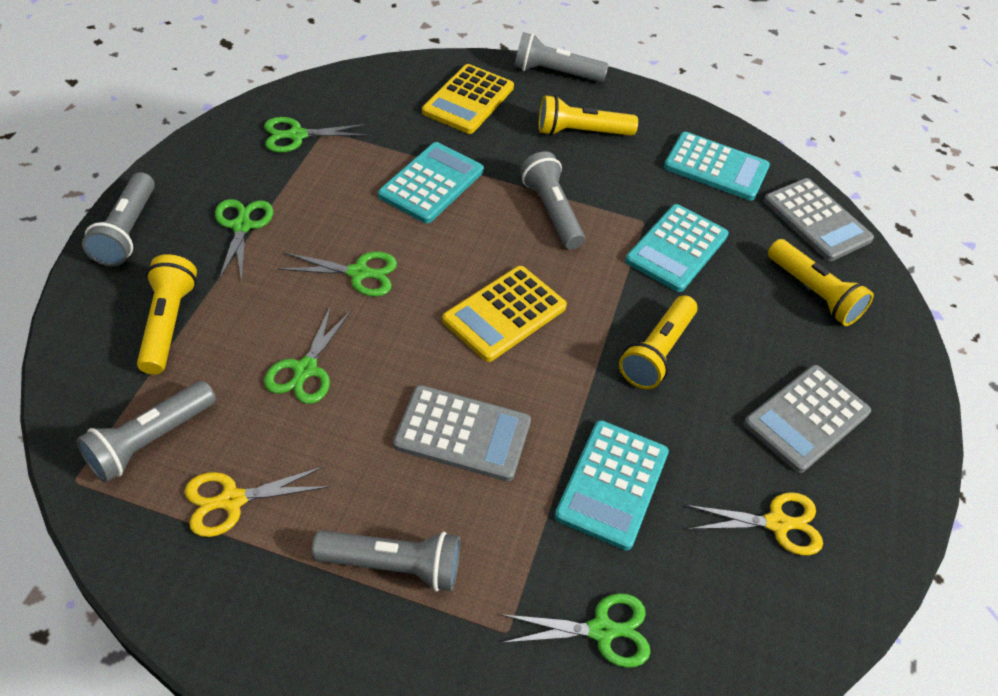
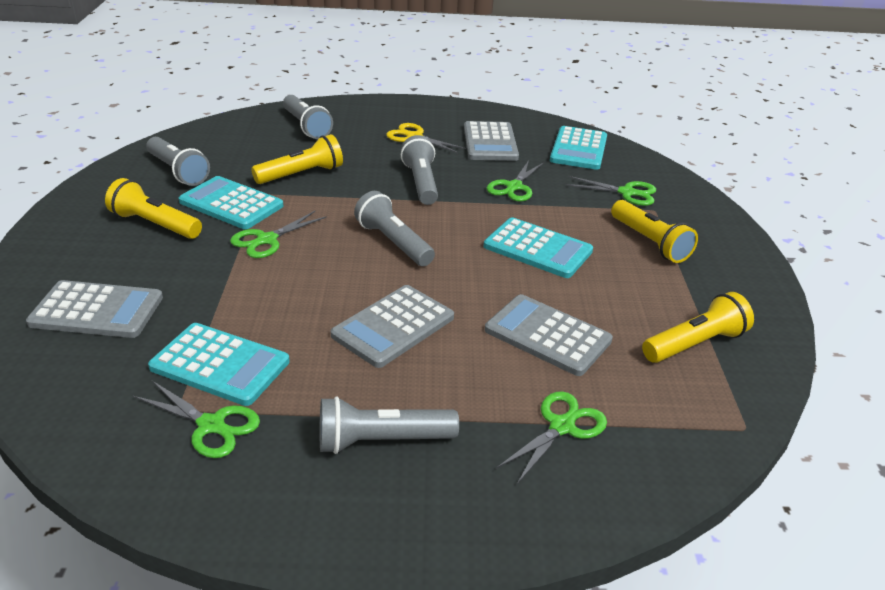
grey calculator: [393,385,531,481] [744,365,871,473] [763,178,874,261] = 3 -> [26,280,163,338] [331,285,454,368] [464,121,519,161] [485,294,613,376] = 4
yellow calculator: [422,64,514,134] [442,266,567,362] = 2 -> none = 0
yellow scissors: [185,466,330,537] [686,492,823,555] = 2 -> [386,123,466,153] = 1

